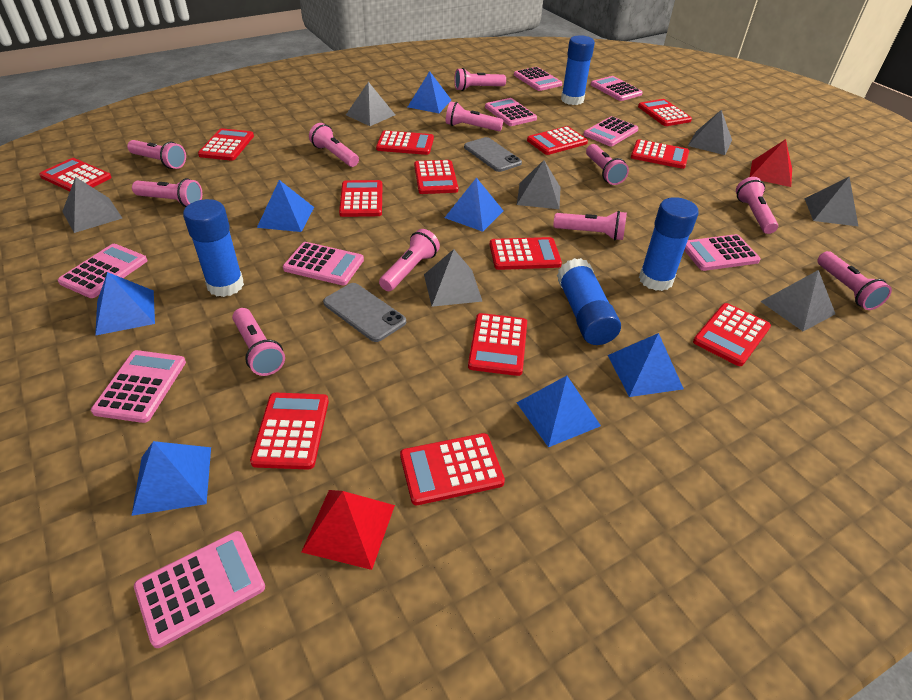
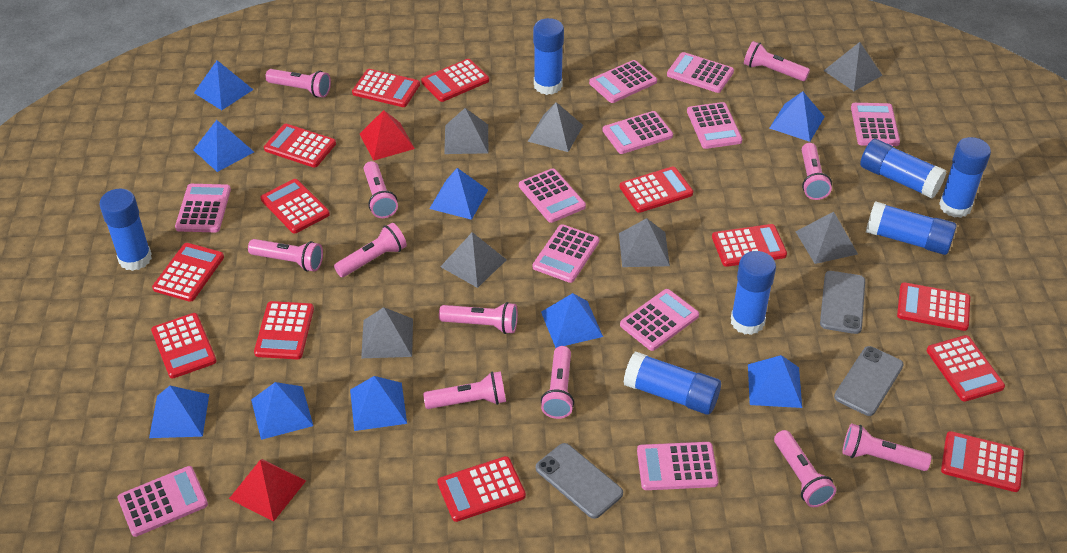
blue glue stick: [183,199,244,297] [557,258,621,345] [561,35,595,105] [639,197,699,291] = 4 -> [99,189,152,271] [533,18,564,95] [623,352,721,415] [731,251,776,335] [860,139,947,199] [866,201,957,255] [939,137,991,218] = 7
blue pyramid: [95,272,155,336] [131,441,211,516] [257,180,314,232] [408,71,451,113] [445,177,503,232] [517,376,601,447] [608,333,684,397] = 7 -> [149,386,209,438] [193,120,254,172] [194,60,253,110] [251,382,313,440] [350,376,407,431] [429,168,488,220] [541,293,603,348] [748,355,802,408] [769,91,825,142] = 9
grey phone: [323,283,406,342] [464,137,522,172] = 2 -> [536,443,623,519] [820,271,865,334] [834,346,904,416] = 3
pink calculator: [58,244,148,298] [91,350,186,423] [134,531,265,648] [283,242,364,285] [485,98,537,126] [514,67,562,91] [583,116,639,146] [591,76,643,101] [684,234,761,271] = 9 -> [118,466,208,537] [175,184,231,232] [519,168,586,223] [533,224,599,283] [589,60,657,103] [603,111,673,154] [620,289,699,351] [637,442,719,490] [667,52,734,93] [687,102,742,149] [851,103,900,146] = 11

